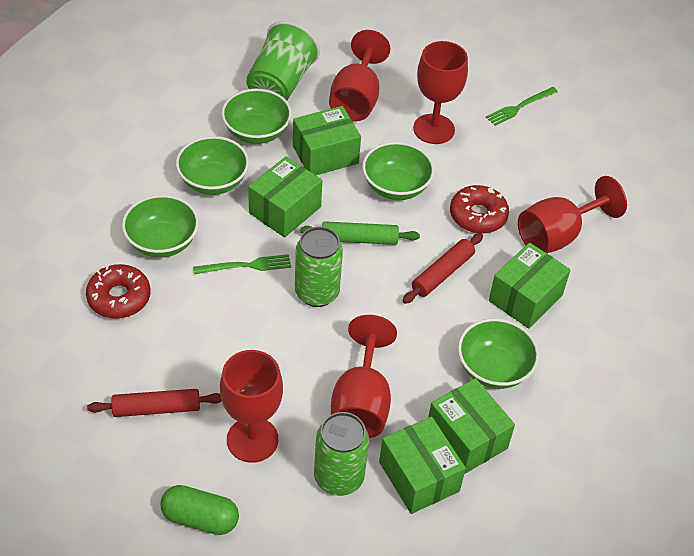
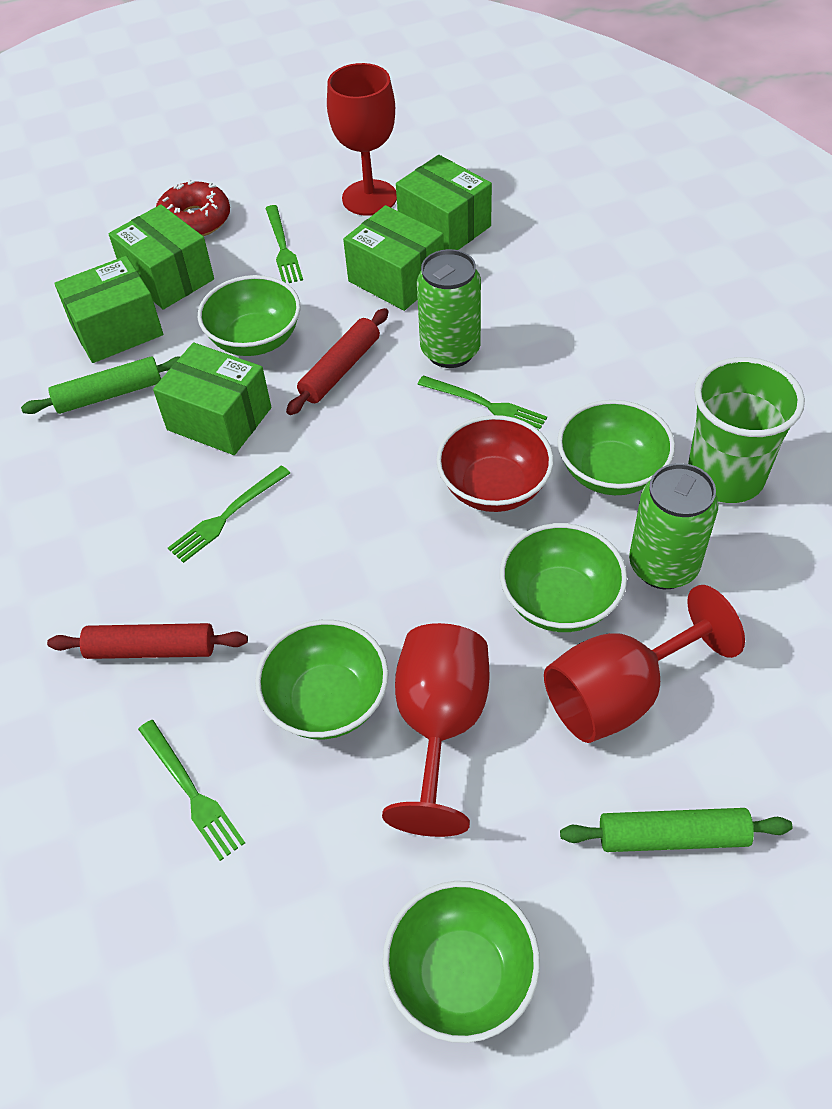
green capsule: [160,485,239,535] = 1 -> none = 0
green fork: [193,254,291,274] [486,87,558,126] = 2 -> [138,720,245,861] [168,465,290,563] [265,205,303,283] [417,376,547,429] = 4
green rolling pin: [300,221,420,245] = 1 -> [21,356,180,414] [560,808,792,852] = 2
red bowl: none = 0 -> [436,415,554,512] = 1
red donut: [86,264,151,319] [450,185,509,234] = 2 -> [156,179,230,236] = 1
red goblet: [220,350,283,463] [329,30,391,122] [331,315,397,438] [413,41,468,144] [518,176,627,253] = 5 -> [327,63,397,216] [382,623,489,837] [544,585,745,743] = 3

